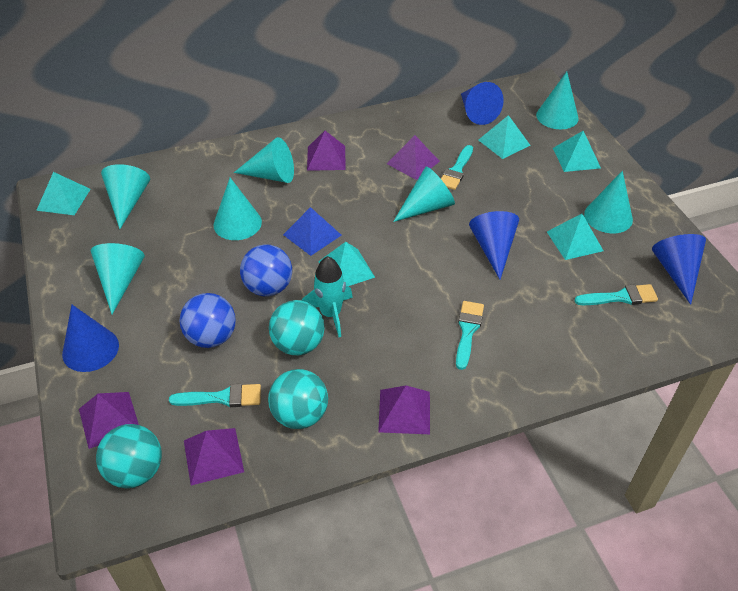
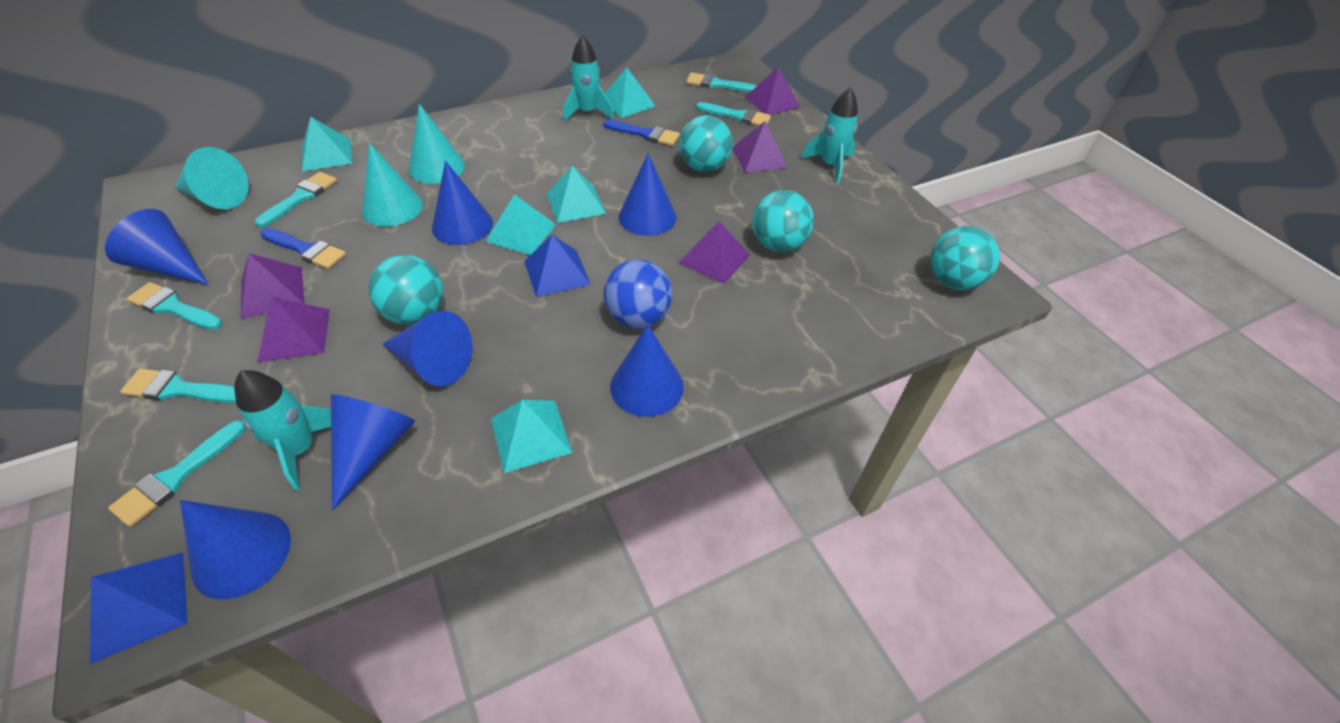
blue ball: [179,293,236,348] [240,244,292,296] = 2 -> [603,259,672,329] = 1
blue brush: none = 0 -> [260,228,346,269] [603,120,680,146] = 2
blue cone: [62,305,119,372] [461,82,504,125] [469,211,519,280] [652,234,706,305] = 4 -> [105,209,209,285] [180,500,291,599] [331,394,415,510] [382,311,472,387] [432,160,493,245] [610,324,684,417] [619,153,677,236] = 7
blue pyramid: [283,207,341,256] = 1 -> [90,553,188,664] [524,235,591,297] = 2
turquoise ball: [96,424,162,488] [268,369,328,429] [269,300,324,355] = 3 -> [368,255,443,325] [679,115,733,172] [752,190,814,252] [930,226,1000,290] = 4
turquoise brush: [169,384,261,407] [441,145,473,190] [456,301,484,370] [574,284,658,305] = 4 -> [108,421,246,527] [120,369,236,403] [127,282,222,330] [255,172,337,227] [687,73,757,92] [696,102,771,126] = 6
turquoise cone: [91,243,145,314] [101,164,150,229] [214,178,262,240] [234,137,294,183] [393,167,455,222] [536,72,579,129] [584,171,633,233] = 7 -> [175,147,249,209] [362,143,423,227] [409,104,465,184] = 3
turquoise rocket: [302,256,353,337] = 1 -> [234,370,331,490] [563,35,614,122] [801,87,858,184] = 3

